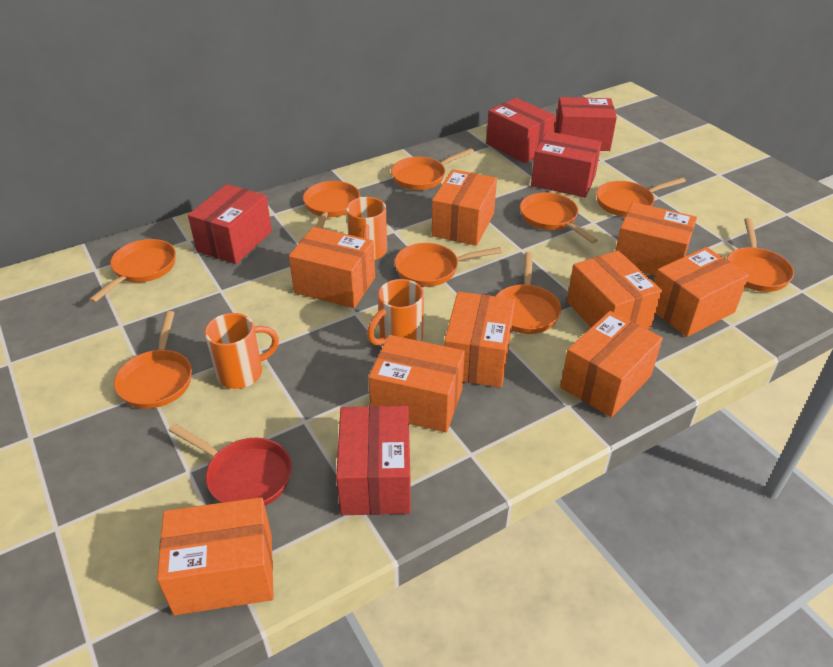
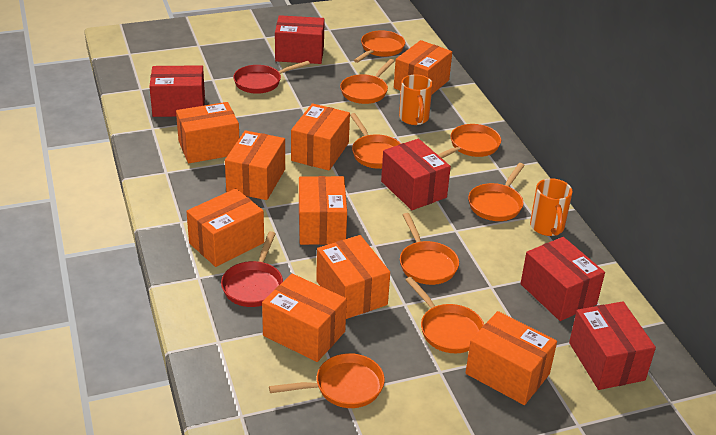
orange mug: [205,313,279,389] [346,197,387,260] [367,279,424,345] = 3 -> [399,75,433,125] [530,178,572,236] = 2
orange pan: [89,239,176,303] [114,311,192,409] [303,181,360,229] [391,148,474,190] [394,243,502,287] [496,252,561,334] [520,192,598,243] [596,177,686,217] [727,218,794,292] = 9 -> [269,353,385,408] [340,59,395,104] [350,113,401,169] [354,30,405,63] [400,213,459,285] [406,277,484,353] [438,124,501,158] [468,163,525,221] = 8
red pan: [168,423,292,506] = 1 -> [221,231,283,307] [233,61,310,94] = 2

